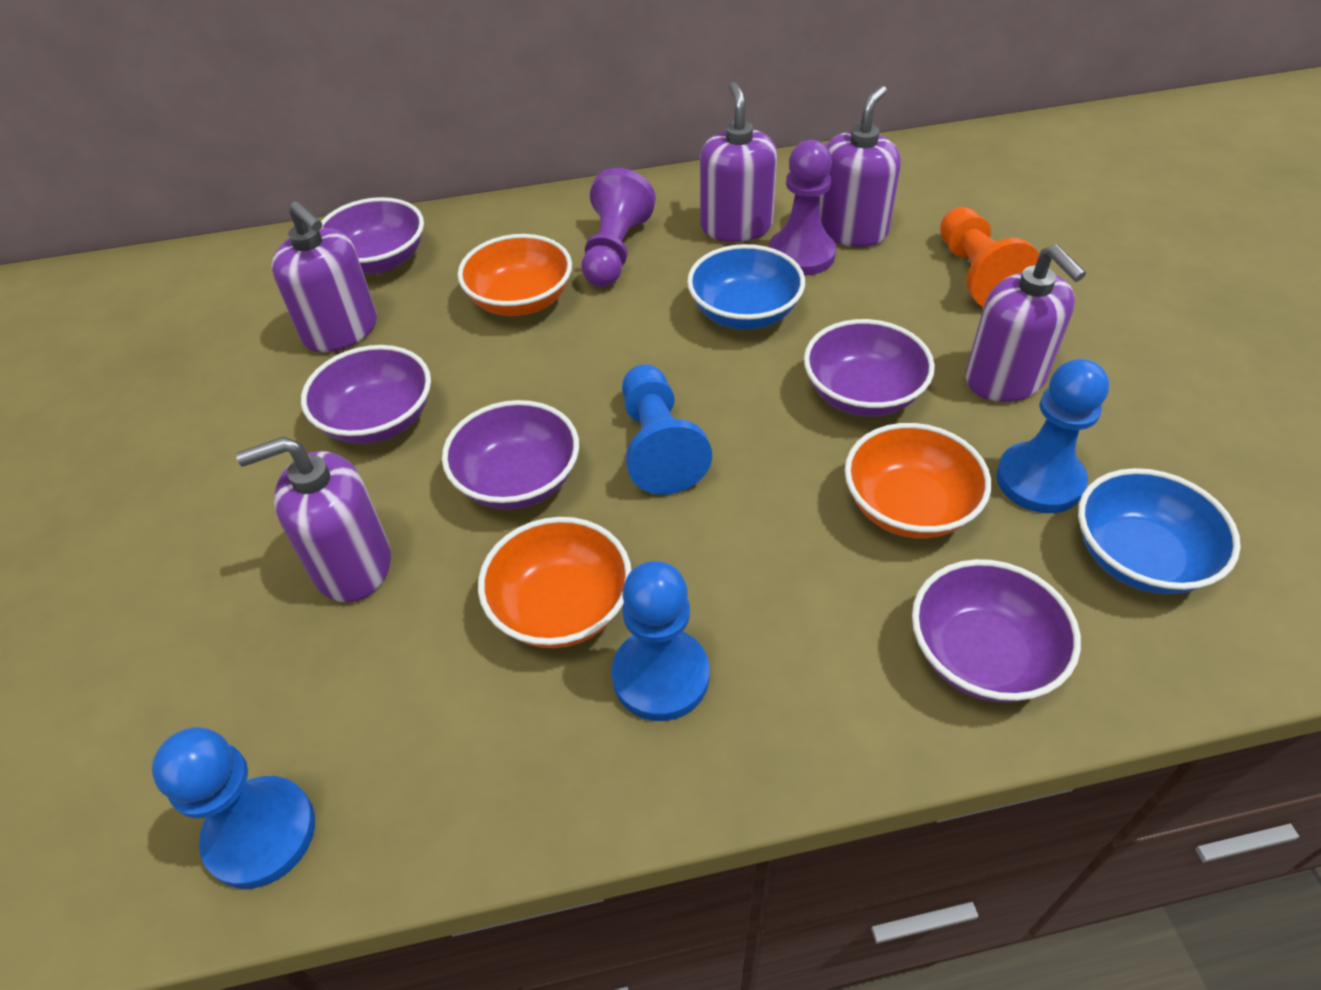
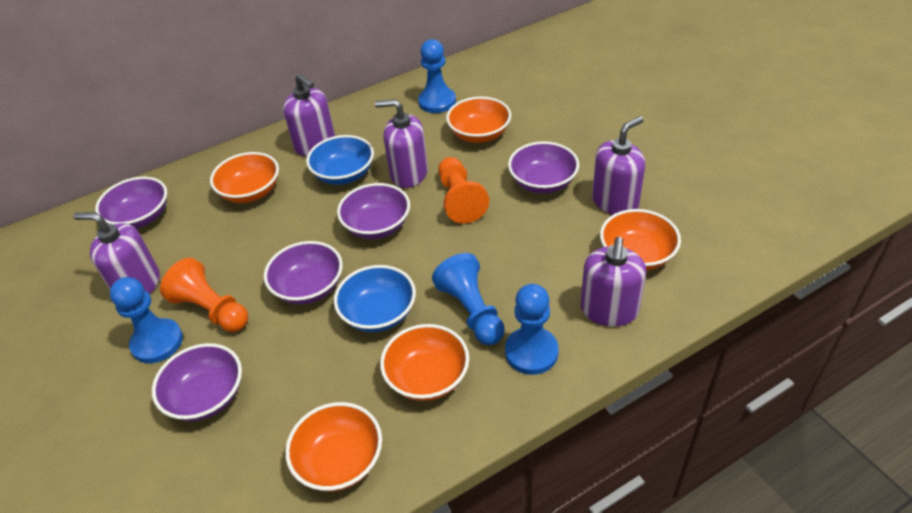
orange bowl: [458,234,572,316] [478,517,631,648] [845,423,991,538] = 3 -> [210,152,279,203] [285,402,382,491] [380,324,469,401] [446,97,511,143] [600,209,681,270] = 5
orange pawn: [940,207,1039,307] = 1 -> [160,258,248,332] [438,157,489,224] = 2
purple pawn: [581,168,656,287] [769,140,836,276] = 2 -> none = 0

